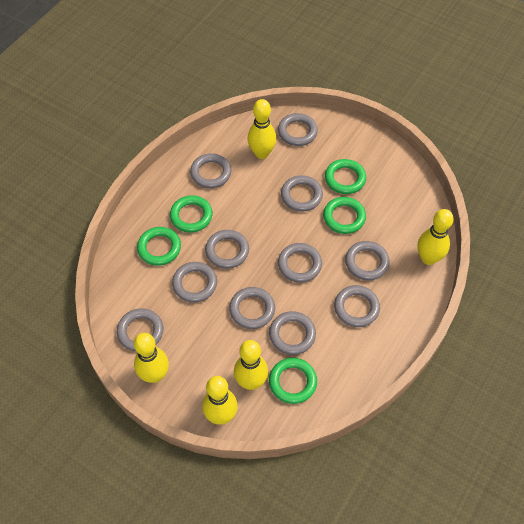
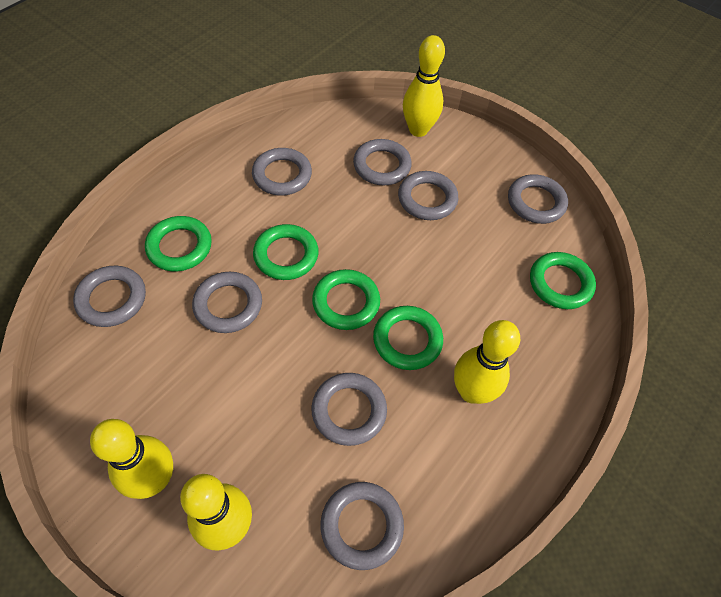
grey ring: [117,308,163,352] [172,262,217,302] [190,153,231,188] [205,230,249,269] [229,287,275,329] [269,311,316,355] [278,113,318,146] [278,243,322,283] [281,175,323,211] [334,285,380,327] [345,241,390,281] = 11 -> [73,266,146,327] [192,272,262,333] [252,148,312,195] [311,373,387,446] [321,482,404,570] [353,139,412,185] [398,171,458,220] [508,174,568,224] = 8
yellow bowling pin: [134,333,169,383] [202,376,238,425] [234,340,268,390] [248,99,276,159] [418,209,454,265] = 5 -> [90,419,173,499] [180,474,252,551] [403,35,445,137] [454,320,520,404] = 4

